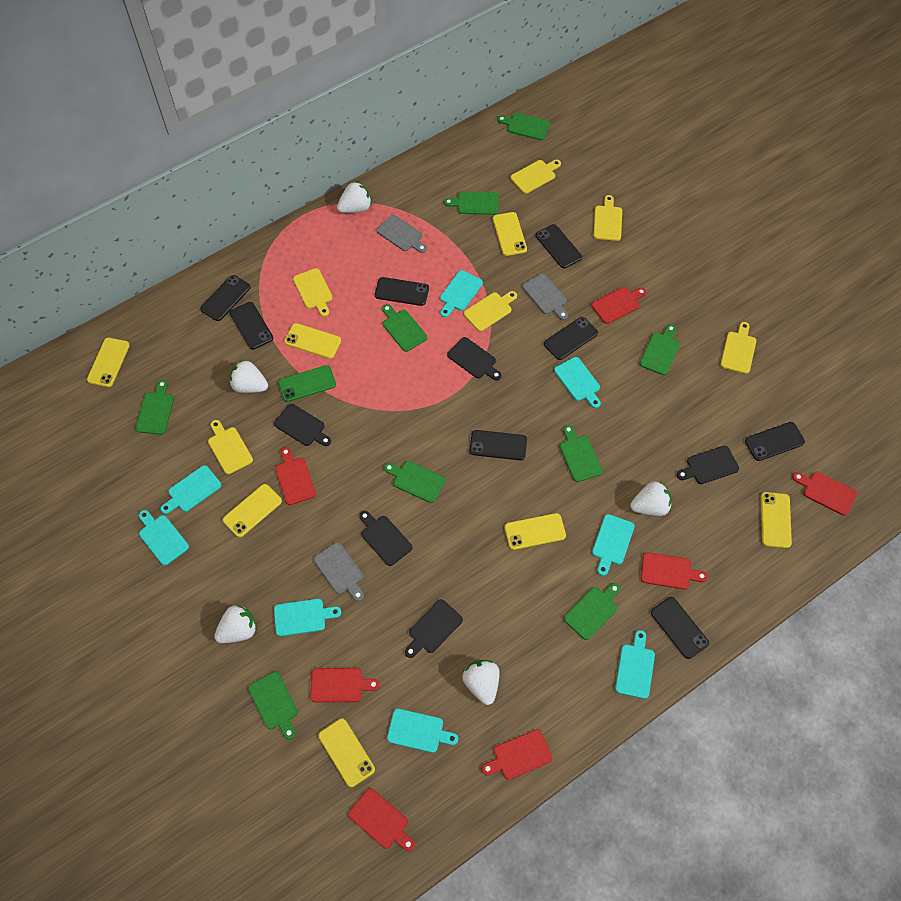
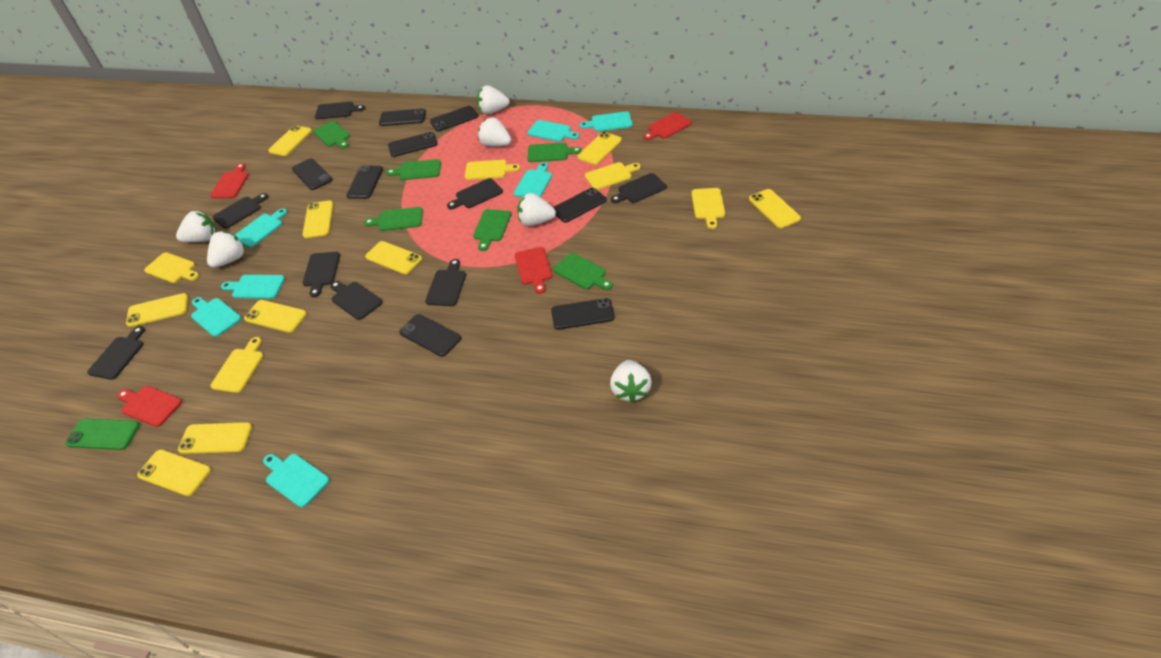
black cutting board: [274,404,331,446] [359,511,412,566] [405,599,463,658] [447,337,502,381] [677,446,739,484] = 5 -> [87,326,145,380] [212,193,268,229] [303,252,340,297] [315,102,365,119] [330,281,382,320] [425,259,466,306] [447,178,503,209] [611,173,667,203] = 8
green cutting board: [135,380,174,435] [248,671,298,740] [382,304,427,352] [384,461,446,503] [444,191,499,215] [497,113,550,140] [560,425,602,482] [564,583,621,640] [640,324,680,375] = 9 -> [313,121,350,148] [364,207,423,231] [386,159,441,180] [473,209,511,251] [527,143,582,162] [553,253,612,290] = 6
grey cutting board: [314,542,364,601] [376,215,427,253] [522,274,568,320] = 3 -> none = 0
red cutting board: [275,447,316,505] [310,668,380,702] [348,788,415,851] [482,729,553,780] [591,287,646,324] [641,552,708,590] [792,472,857,516] = 7 -> [117,386,182,427] [210,163,249,198] [515,247,552,294] [643,112,692,140] = 4
turquoise cutting board: [139,510,189,565] [160,465,221,514] [274,599,341,636] [387,709,458,753] [440,270,483,317] [554,357,601,408] [592,514,635,576] [615,630,655,699] = 8 -> [191,297,241,337] [221,275,285,299] [235,208,287,247] [263,454,330,508] [514,162,552,197] [527,120,579,142] [580,111,633,132] = 7
white strawberry: [214,605,257,643] [230,360,268,393] [337,181,372,213] [462,660,500,705] [630,482,672,516] = 5 -> [176,211,216,242] [207,231,245,268] [477,85,510,114] [478,117,511,147] [517,193,556,226] [610,360,652,403] = 6
yellow cutting board: [208,420,253,474] [293,268,333,317] [464,291,517,331] [511,160,561,194] [594,195,622,241] [721,322,756,374] = 6 -> [144,252,199,283] [210,337,263,393] [465,160,520,180] [585,162,641,190] [691,188,725,229] = 5
yellow phone: [87,338,130,387] [223,484,282,537] [284,323,341,359] [319,718,375,787] [493,212,527,256] [505,513,566,550] [761,492,792,548] = 7 -> [126,293,188,327] [137,450,211,496] [178,422,252,454] [244,300,307,333] [268,125,312,156] [302,200,333,238] [365,241,422,274] [578,132,622,165] [749,189,801,228] = 9

